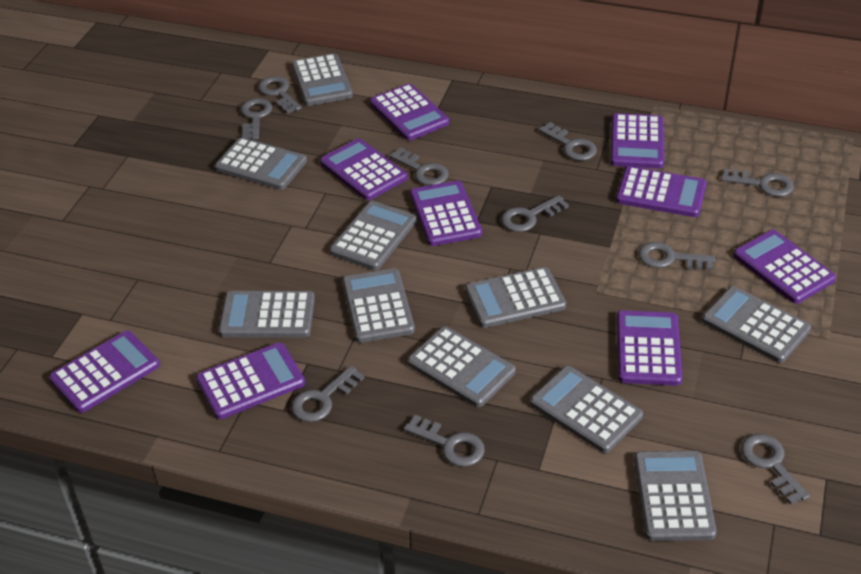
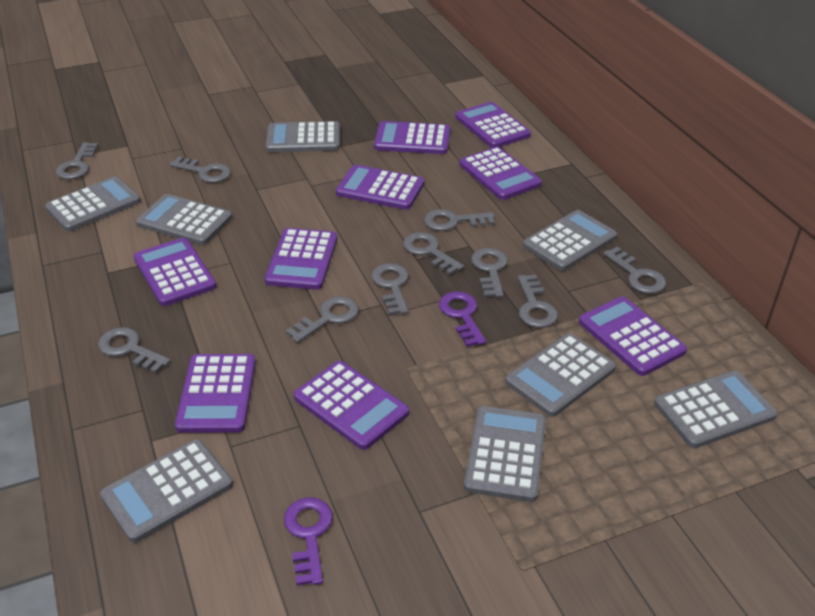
grey calculator: [215,137,307,190] [218,291,315,338] [291,53,353,106] [330,201,417,270] [342,268,415,343] [407,326,516,407] [465,267,566,328] [530,366,643,453] [634,451,717,541] [702,286,811,363] = 10 -> [45,176,141,232] [100,439,233,543] [136,194,232,245] [266,121,340,152] [464,406,546,502] [505,333,616,417] [523,210,617,271] [654,371,778,448] = 8
purple key: none = 0 -> [284,497,333,586] [439,291,486,347] = 2

